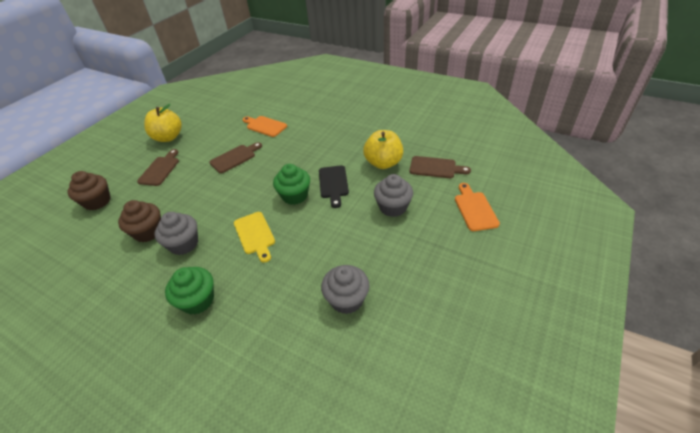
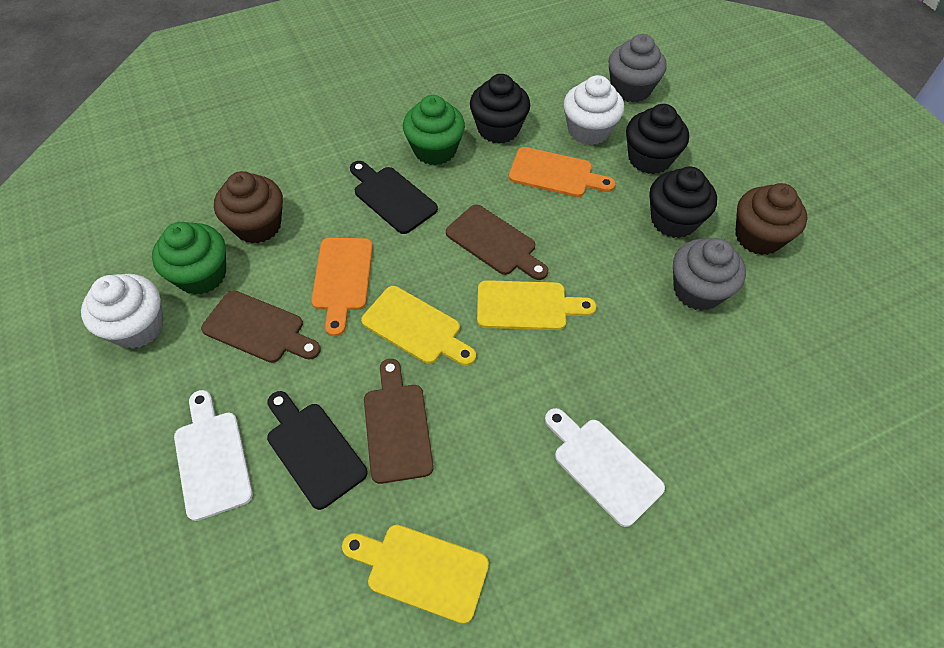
black cupcake: none = 0 -> [470,74,530,144] [626,104,689,174] [649,167,717,238] = 3
black cutting board: [319,165,349,208] = 1 -> [267,391,367,510] [350,161,438,234] = 2
grey cupcake: [155,212,198,255] [321,265,369,314] [374,174,413,217] = 3 -> [608,34,667,103] [673,238,746,311] = 2
white cupcake: none = 0 -> [81,274,164,349] [564,75,624,145] = 2
white cutting board: none = 0 -> [174,390,253,521] [545,408,665,527] = 2
yellow apple: [144,104,182,142] [363,130,403,169] = 2 -> none = 0
yellow cutting board: [234,212,275,263] = 1 -> [342,525,489,624] [361,286,476,366] [477,280,596,330] = 3

